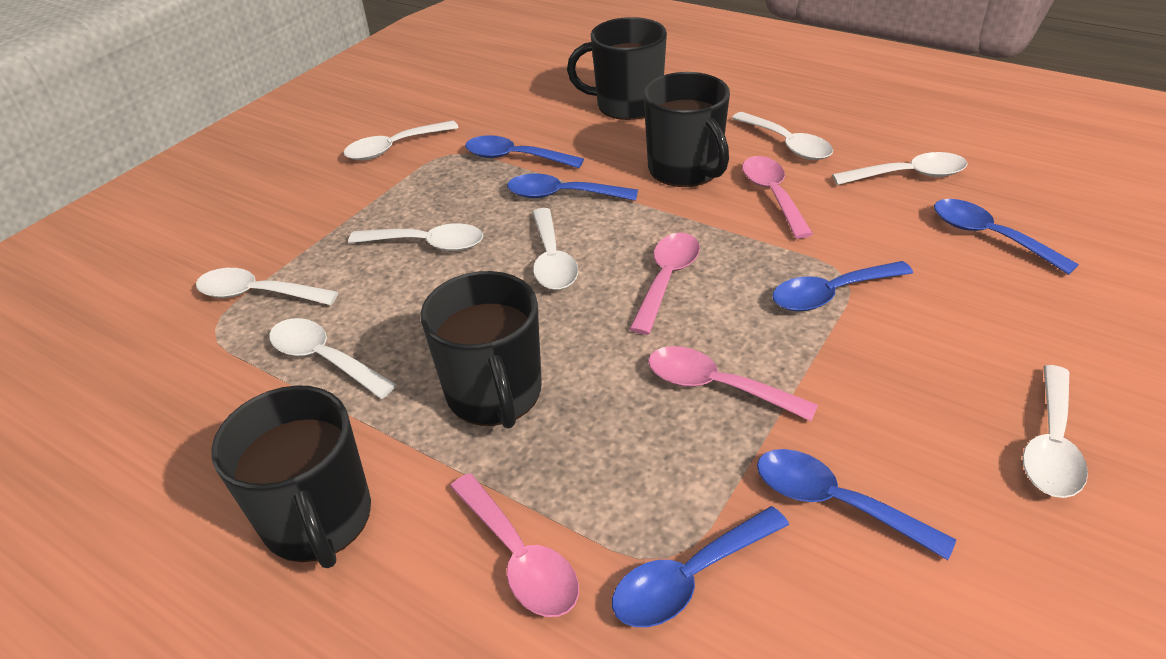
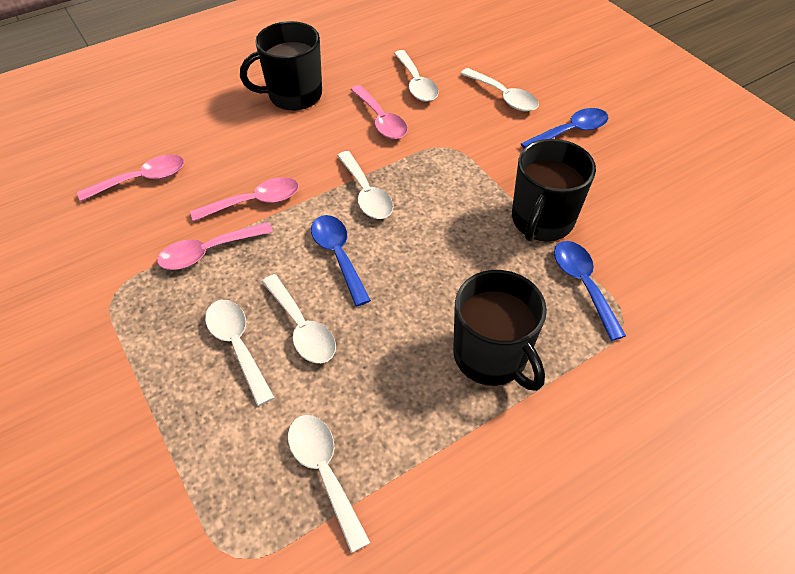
black mug: [211,385,371,568] [420,271,542,429] [567,17,667,120] [644,72,730,187] = 4 -> [240,21,322,110] [453,270,547,391] [512,139,596,241] = 3
blue spoon: [465,135,584,168] [507,174,638,201] [612,506,789,627] [757,449,956,560] [772,261,913,311] [934,199,1079,275] = 6 -> [311,215,371,306] [521,108,609,148] [554,241,626,341] = 3
white spoon: [196,268,338,305] [269,318,397,399] [343,120,459,160] [348,223,483,251] [532,208,578,290] [732,112,833,160] [832,152,968,185] [1023,365,1088,498] = 8 -> [205,300,275,406] [262,274,336,363] [288,415,370,553] [337,151,393,219] [394,50,439,102] [460,68,539,112] = 6

